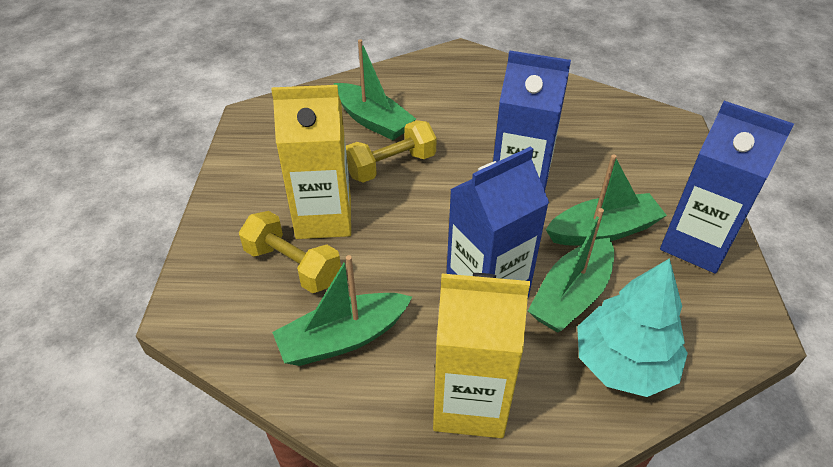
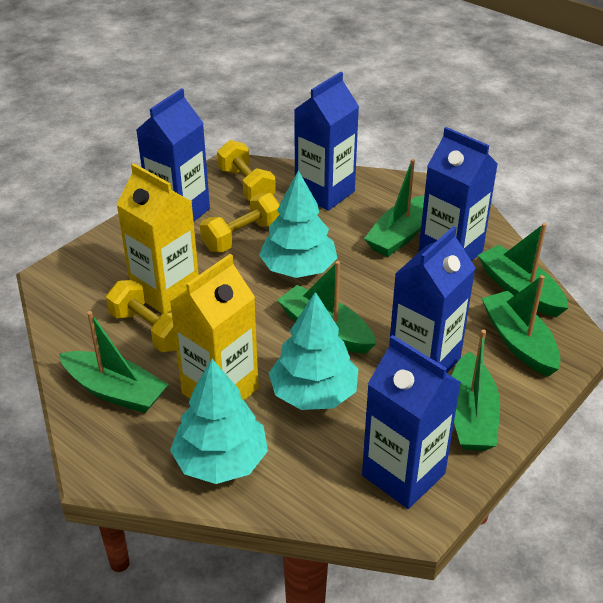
blue carton: [446,146,549,298] [493,51,571,191] [660,101,794,274] = 3 -> [136,88,210,221] [294,72,359,211] [362,335,461,509] [389,226,476,373] [418,127,498,261] = 5
green boat: [272,255,412,366] [334,39,416,140] [528,208,614,333] [546,154,667,245] = 4 -> [59,311,169,413] [277,261,376,354] [364,159,424,257] [452,330,500,451] [478,223,568,317] [481,275,561,377] = 6
turquoise tree: [577,258,688,397] = 1 -> [170,359,268,484] [259,170,337,278] [269,292,358,410] = 3
yellow dumbbell: [239,211,341,293] [346,120,437,183] = 2 -> [106,280,176,352] [200,193,280,252] [217,140,276,201] = 3

